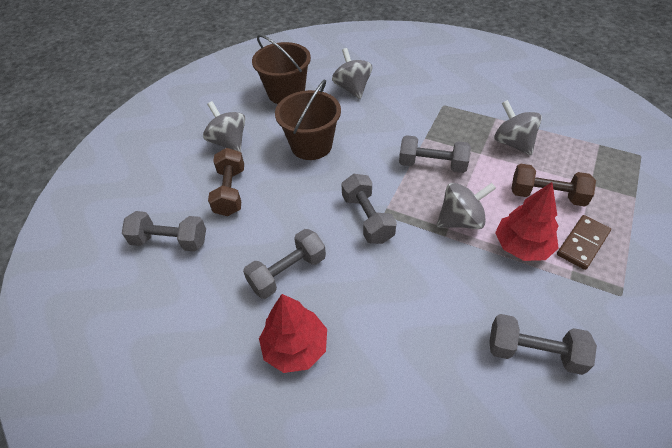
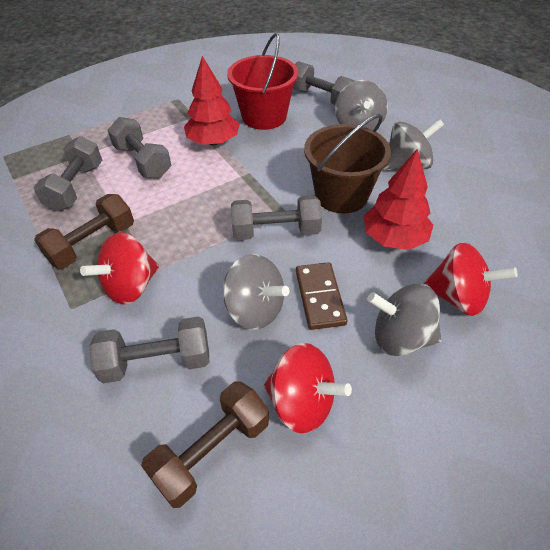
brown bucket: [252,34,311,104] [275,80,341,160] = 2 -> [304,114,391,213] = 1
red bucket: none = 0 -> [227,33,298,130] = 1
red spinning top: none = 0 -> [80,232,159,305] [264,343,352,433] [423,242,518,316] = 3

